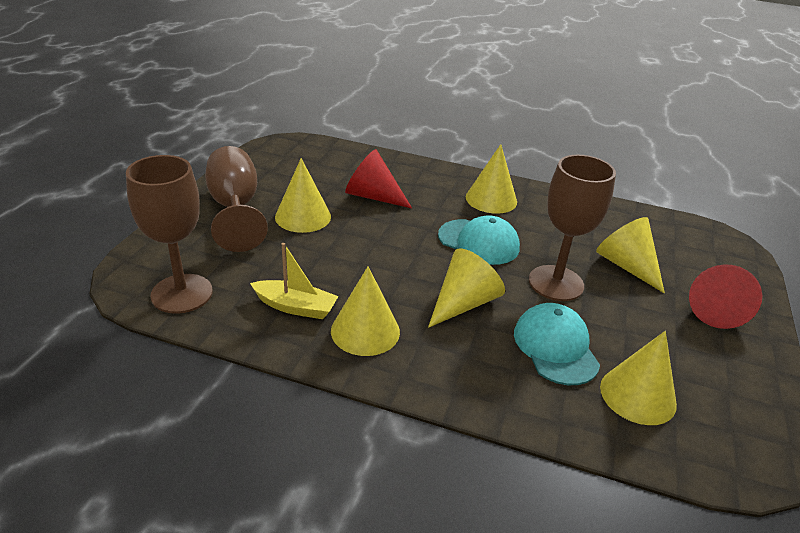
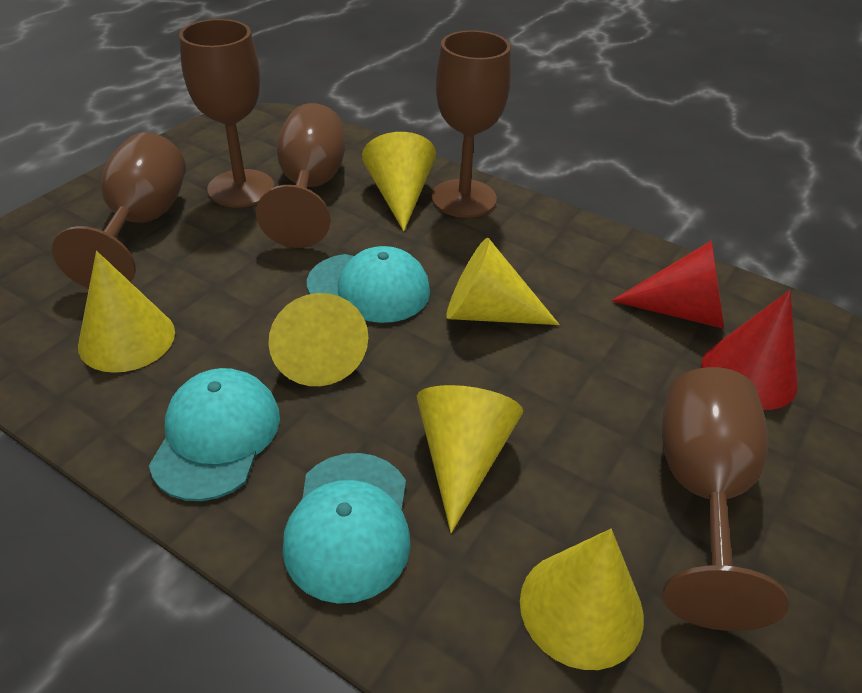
brown goblet: [126,155,213,314] [205,146,268,252] [529,155,616,301] = 3 -> [52,132,186,288] [179,19,274,208] [256,103,345,248] [431,30,511,218] [662,367,789,631] = 5
turquoise cap: [438,215,520,265] [514,303,600,385] = 2 -> [149,368,280,501] [282,453,411,604] [307,246,430,323] = 3
yellow boat: [250,243,339,319] = 1 -> none = 0

